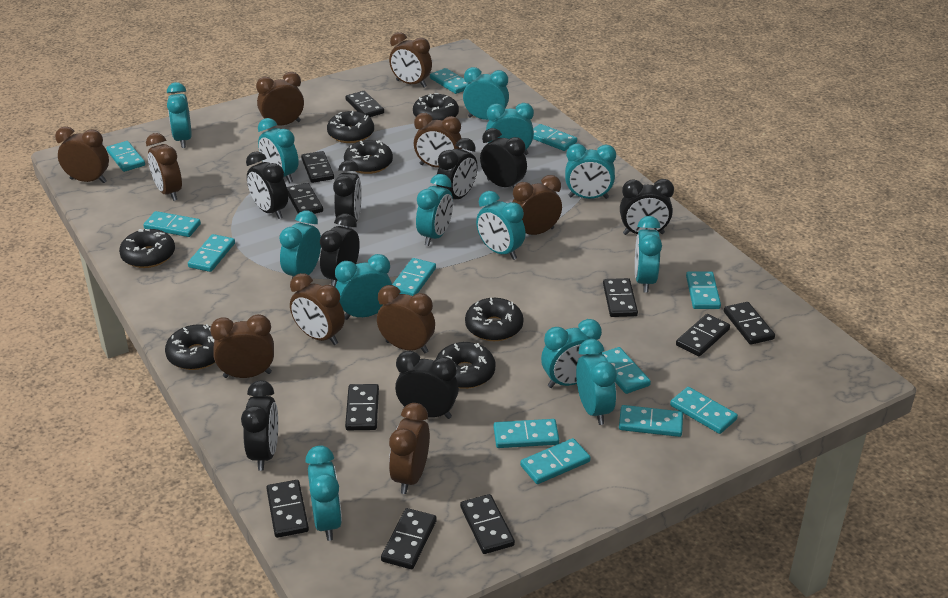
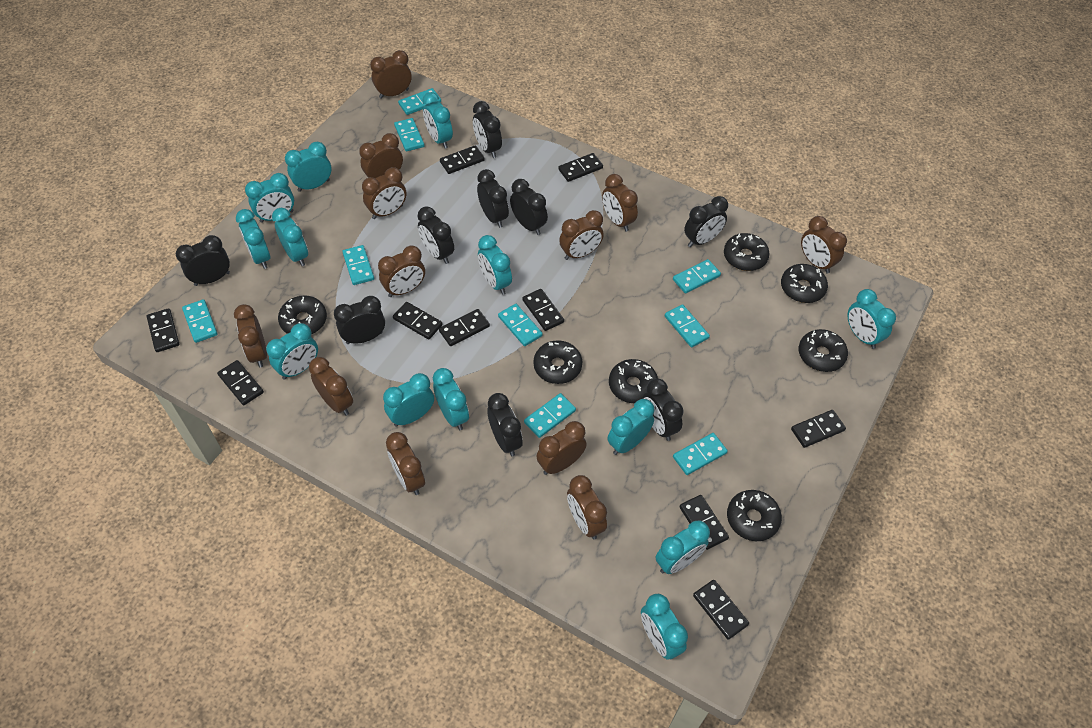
black clock: [241,380,278,471] [246,151,288,219] [320,214,360,287] [333,160,362,228] [395,350,459,419] [436,138,477,199] [480,128,527,188] [620,179,674,235] = 8 -> [176,235,230,286] [334,296,385,344] [418,206,454,264] [473,101,502,158] [477,169,509,228] [488,393,523,456] [510,179,548,235] [642,378,684,441] [684,196,728,247] = 9
brown clock: [55,127,109,183] [146,133,182,201] [210,314,274,378] [256,72,304,126] [290,273,345,345] [377,285,435,353] [389,32,432,88] [389,403,430,494] [414,113,462,168] [513,175,562,235] = 10 -> [234,304,267,368] [309,357,353,416] [359,133,403,178] [362,167,406,219] [370,50,412,99] [378,245,425,297] [386,432,425,495] [536,421,587,475] [559,210,604,260] [567,475,607,539] [602,174,638,232] [801,216,847,273] = 12
turquoise domino: [106,141,145,172] [143,211,201,237] [188,234,235,272] [392,258,436,296] [430,68,468,94] [494,419,559,448] [520,438,591,484] [533,124,577,151] [602,347,651,394] [619,405,683,437] [670,387,738,434] [686,271,721,309] = 12 -> [182,299,218,343] [342,245,374,285] [394,118,425,151] [398,88,441,115] [498,304,543,346] [524,393,576,438] [665,304,710,347] [673,259,721,294] [673,433,728,475] = 9

